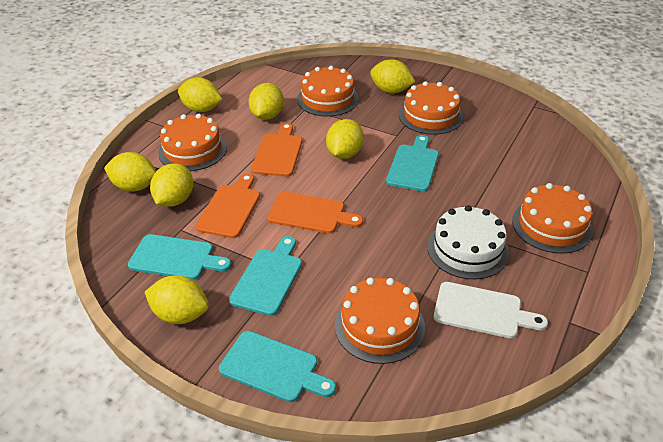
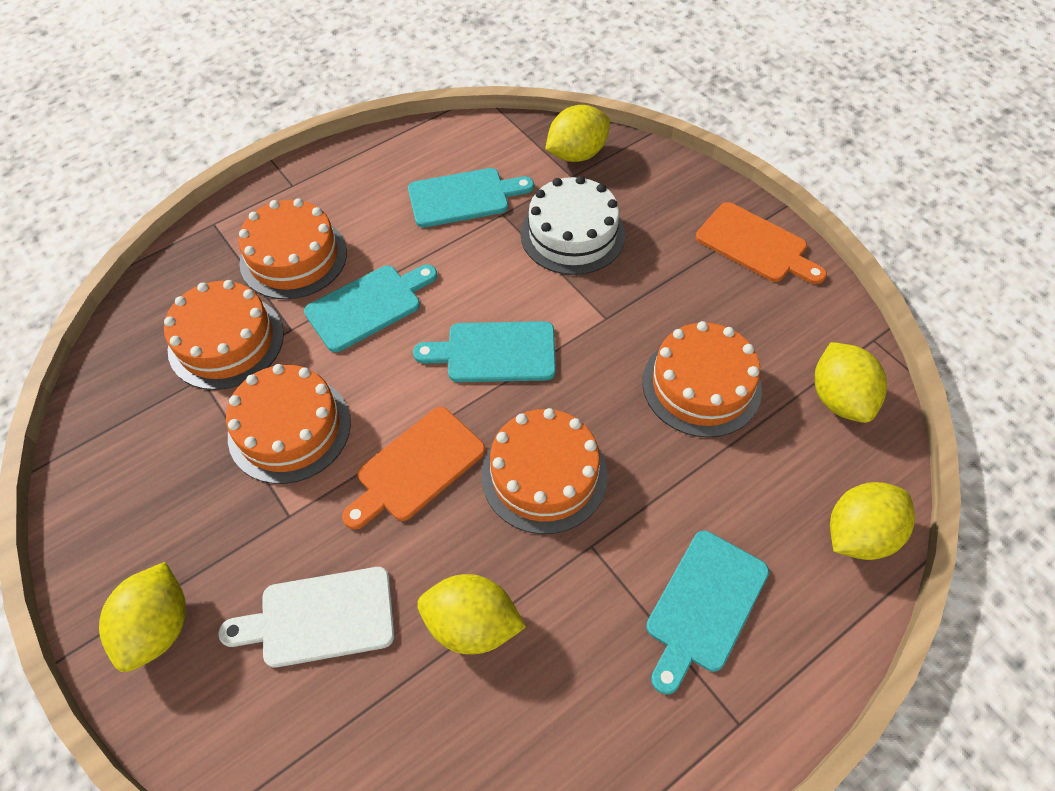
orange cutting board: [196,173,260,238] [251,123,302,177] [267,192,363,234] = 3 -> [342,407,486,530] [696,202,827,284] = 2
yellow lemon: [104,152,156,191] [145,275,209,324] [150,163,193,207] [178,77,222,112] [249,83,284,120] [326,119,364,159] [370,59,415,93] = 7 -> [99,562,186,672] [417,574,526,654] [545,105,610,162] [815,342,887,423] [830,482,915,560] = 5

